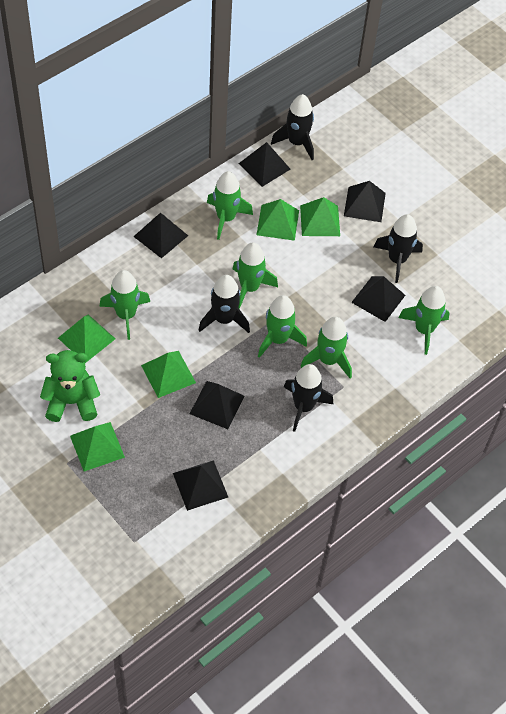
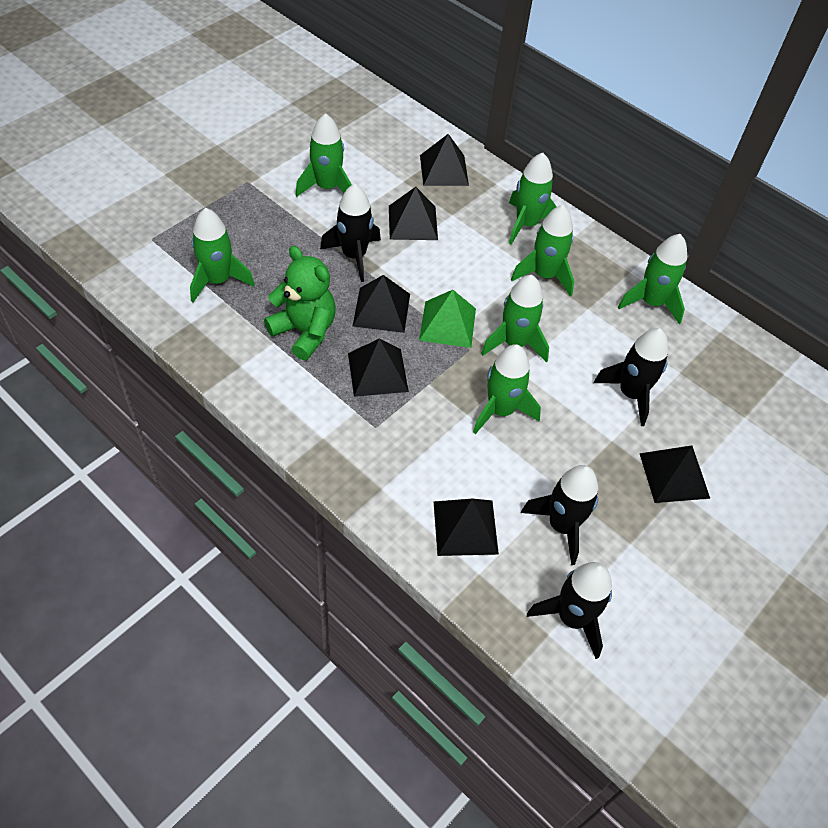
green pyramid: [58,314,115,363] [70,422,125,472] [141,351,196,398] [257,199,299,241] [300,197,340,236] = 5 -> [419,290,476,348] = 1
green rocket: [99,270,150,340] [207,171,253,240] [233,242,278,309] [258,295,307,358] [301,317,352,378] [398,286,450,355] = 6 -> [190,208,255,302] [296,113,352,197] [473,344,541,434] [481,275,549,363] [509,153,557,245] [511,205,574,296] [618,234,687,324] = 7

